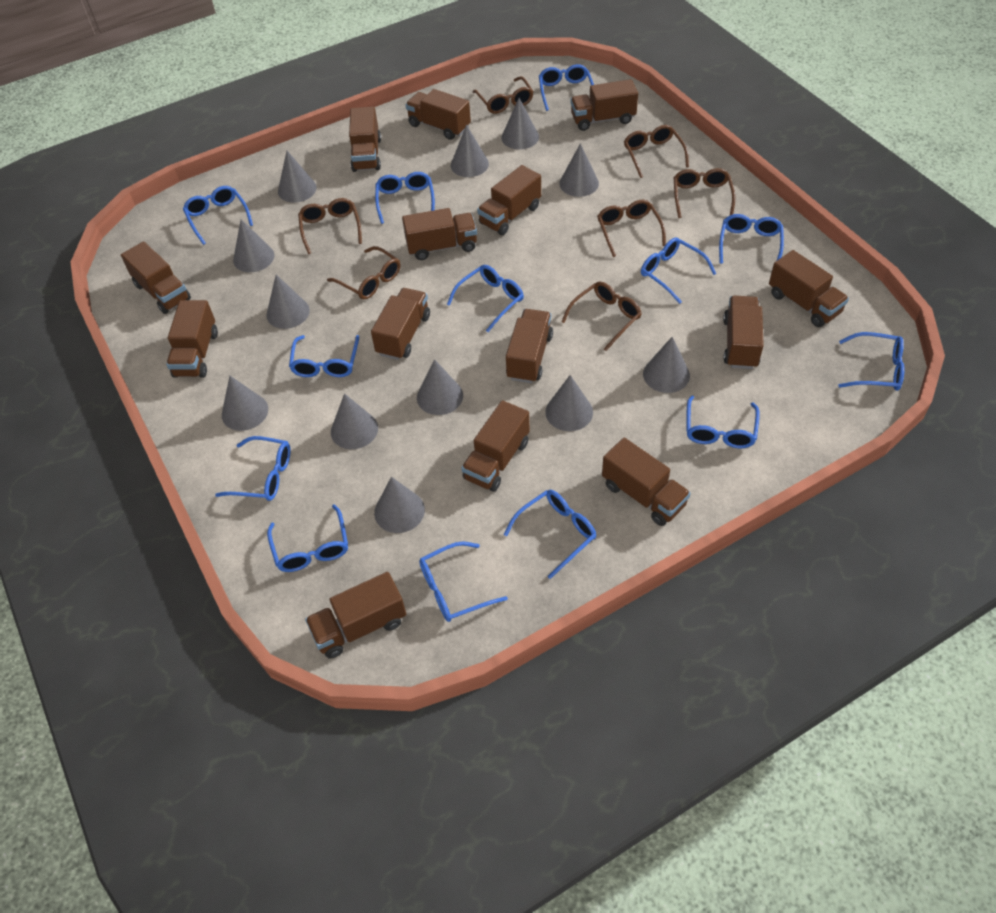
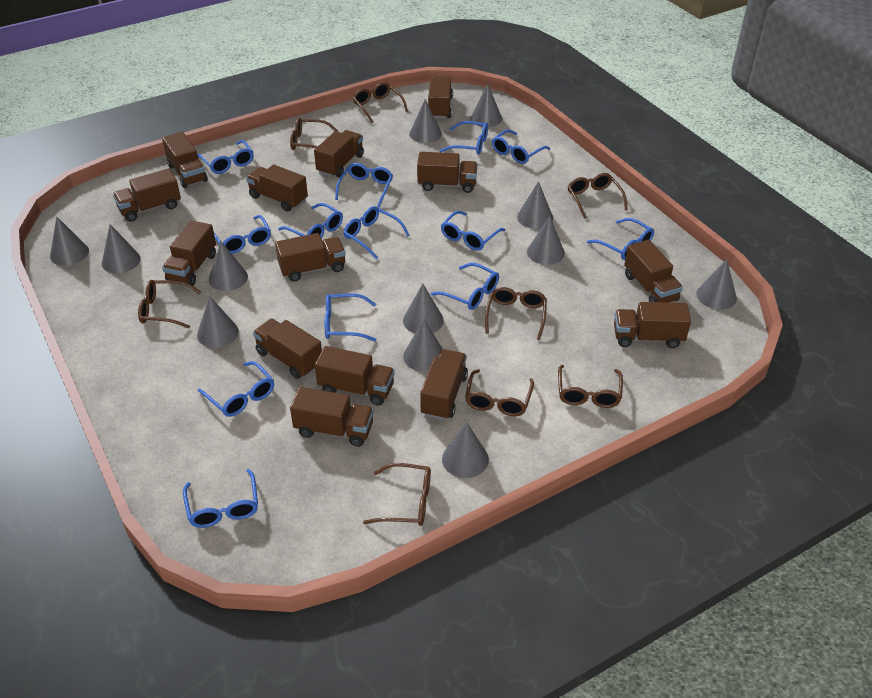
brown glasses: [298,198,362,254] [327,246,400,299] [473,76,534,114] [561,282,642,351] [597,200,666,257] [624,125,689,178] [674,168,735,218] = 7 -> [138,280,201,328] [290,117,338,150] [353,82,408,123] [363,463,431,526] [465,369,534,416] [485,287,547,340] [558,365,623,408] [568,173,628,219] = 8

